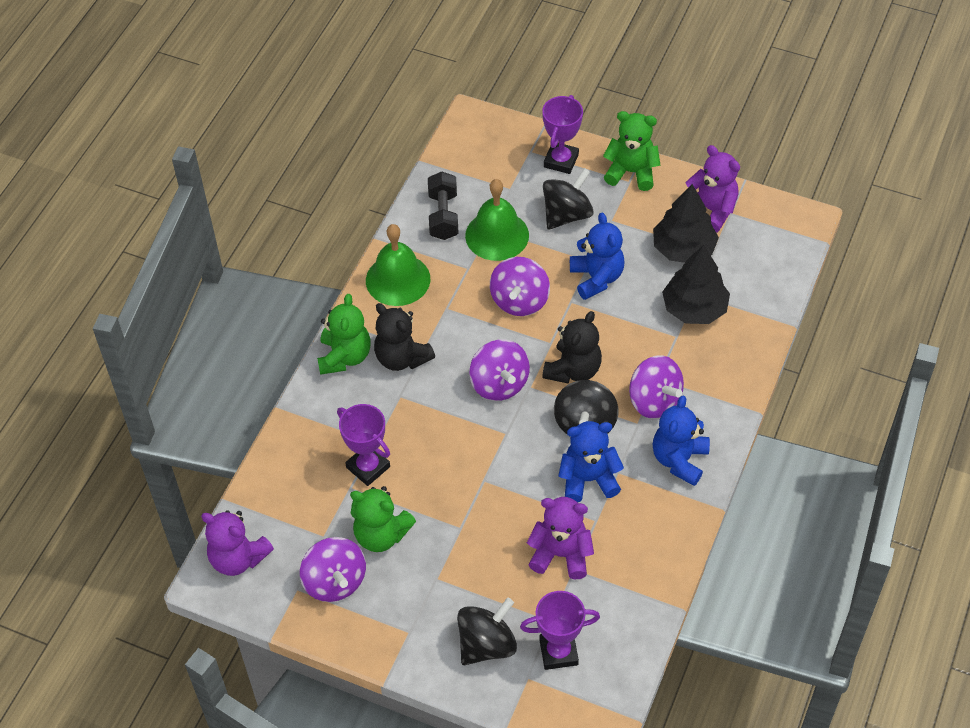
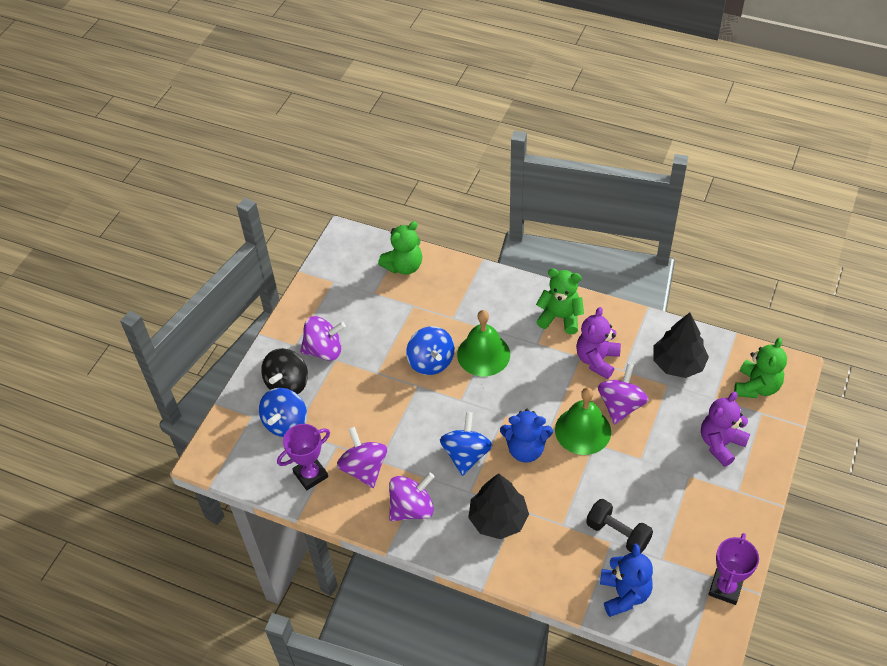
black spinning top: [457,598,517,665] [543,168,594,230] [554,380,618,434] = 3 -> [261,348,308,394] = 1
black teddy bear: [374,303,435,371] [542,311,602,383] = 2 -> none = 0
blue spinning top: none = 0 -> [259,388,307,437] [406,326,455,375] [440,412,493,476] = 3
blue teddy bear: [558,421,624,502] [570,213,625,300] [652,395,710,486] = 3 -> [500,409,553,463] [600,544,653,617] = 2
purple teddy bear: [201,510,274,576] [527,497,594,579] [685,145,740,233] = 3 -> [576,307,621,379] [701,392,750,467] = 2
purple trophy: [337,404,390,486] [520,591,600,670] [542,95,583,174] = 3 -> [277,424,330,490] [708,533,759,605] = 2

